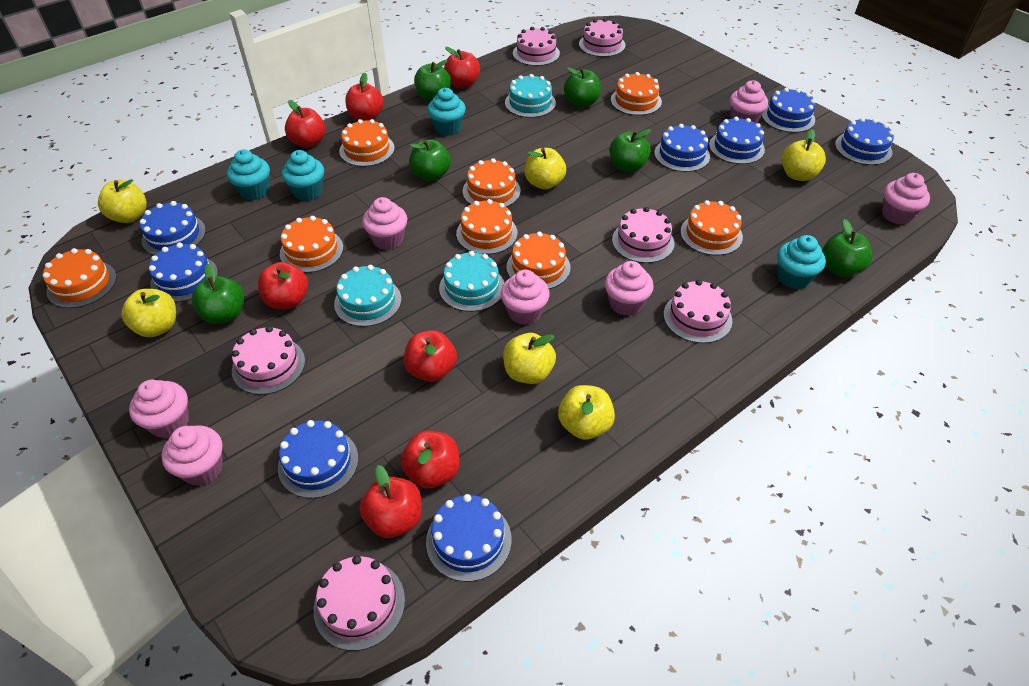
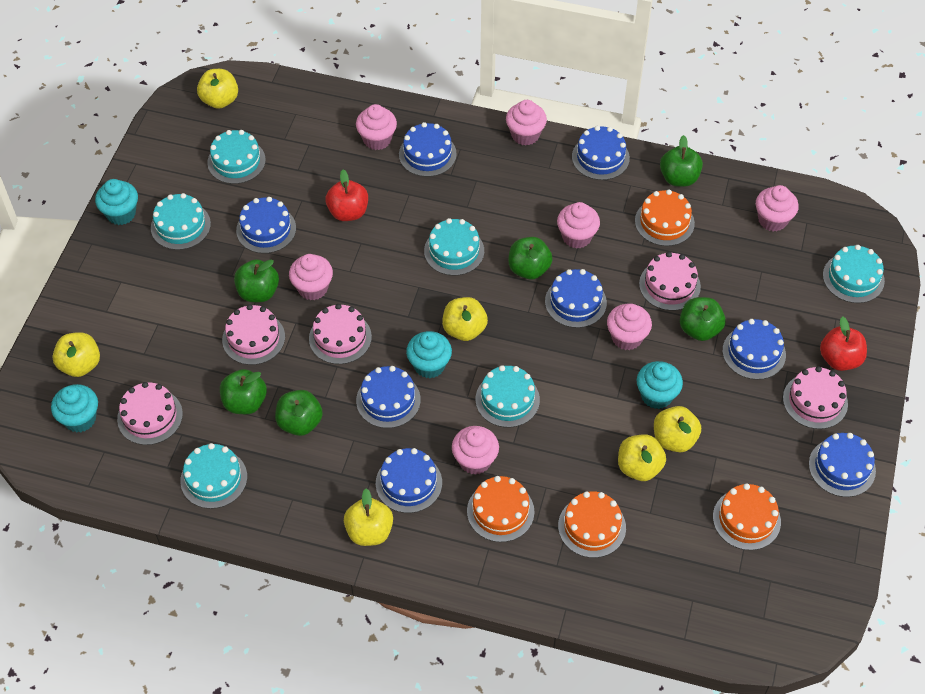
orange cake: [43,248,116,308] [280,216,343,273] [339,119,395,167] [456,199,518,254] [463,158,521,207] [507,232,570,289] [611,72,662,115] [680,200,743,255] = 8 -> [467,476,534,542] [558,491,626,558] [635,190,695,246] [713,483,781,550] = 4
pink cake: [232,326,305,395] [314,556,405,651] [513,27,560,66] [579,18,625,57] [612,207,674,263] [664,280,732,343] = 6 -> [117,382,183,445] [222,304,285,365] [309,304,372,364] [639,252,701,311] [783,366,848,429] = 5
red apple: [258,262,308,309] [285,100,326,148] [345,73,384,121] [360,465,422,538] [400,431,460,489] [404,330,457,382] [444,47,480,88] = 7 -> [325,170,368,221] [820,316,867,371] = 2
turquoise cake: [334,265,401,327] [439,251,504,312] [505,74,556,118] = 3 -> [151,193,211,250] [180,443,247,509] [207,130,266,184] [424,218,484,276] [475,365,540,428] [823,245,885,303] = 6

